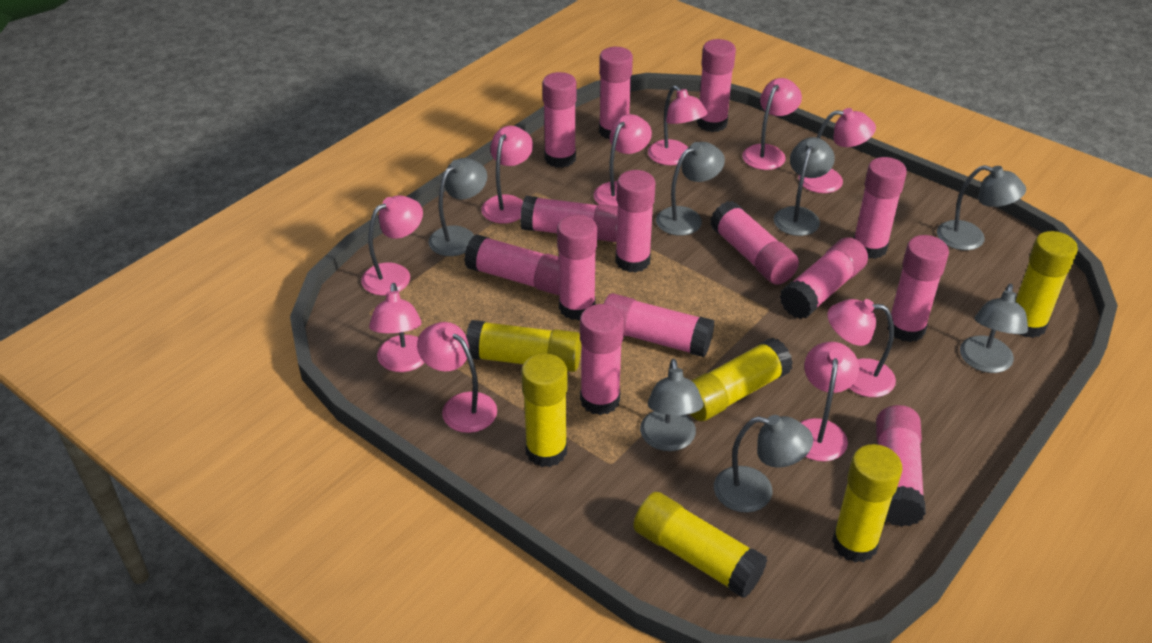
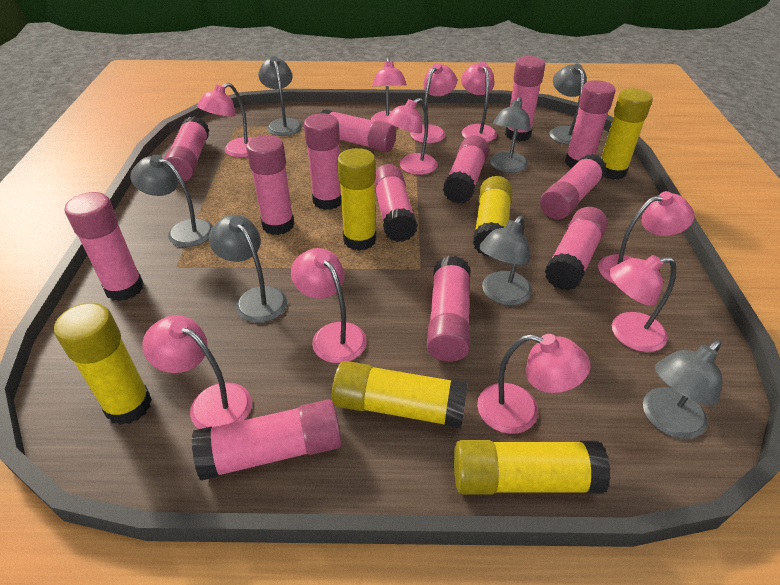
pink glue stick: [464,234,559,295] [520,196,618,242] [542,72,577,168] [557,215,597,320] [580,304,624,415] [599,47,633,140] [603,293,715,357] [615,170,656,273] [697,39,736,132] [710,201,799,285] [779,237,868,319] [854,157,907,259] [876,405,926,527] [887,235,949,342] = 14 -> [65,192,144,301] [164,116,209,182] [192,400,342,480] [246,135,294,235] [304,113,342,210] [320,109,396,152] [375,164,418,242] [427,256,470,362] [443,135,489,204] [505,56,545,141] [540,154,607,219] [544,207,608,290] [565,80,615,168] = 13

